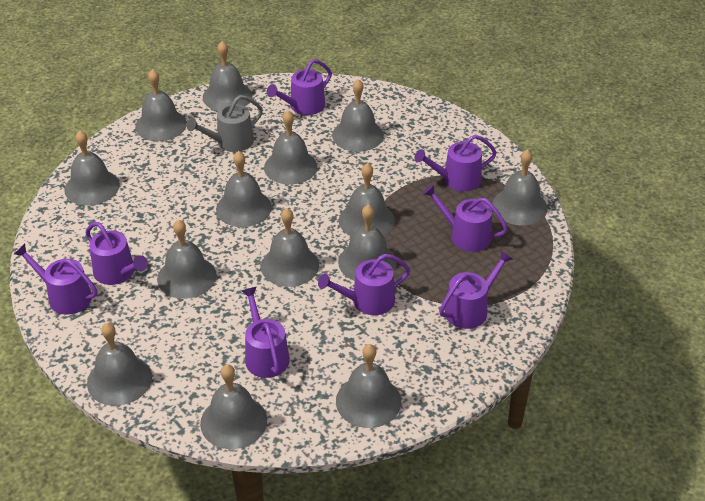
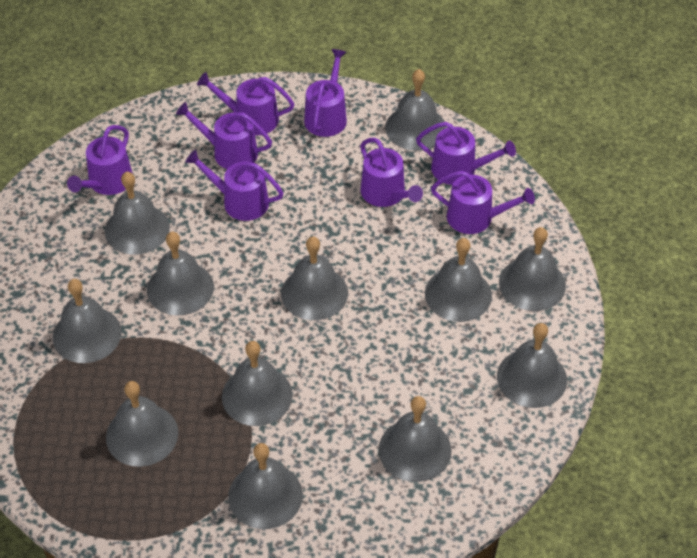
grey bell: [64,130,120,206] [87,322,152,406] [135,69,187,141] [157,219,217,299] [200,364,267,449] [203,41,252,111] [216,151,272,227] [261,208,319,287] [264,110,317,185] [332,79,384,152] [336,344,401,428] [338,205,397,281] [339,163,395,237] [492,149,548,226] = 14 -> [53,279,122,363] [105,172,170,255] [106,381,178,467] [147,232,214,315] [222,341,293,426] [228,443,303,529] [281,236,348,320] [379,396,452,482] [385,69,446,151] [425,238,492,322] [497,323,567,408] [499,227,566,311] = 12
grey watering can: [187,95,263,152] = 1 -> none = 0

